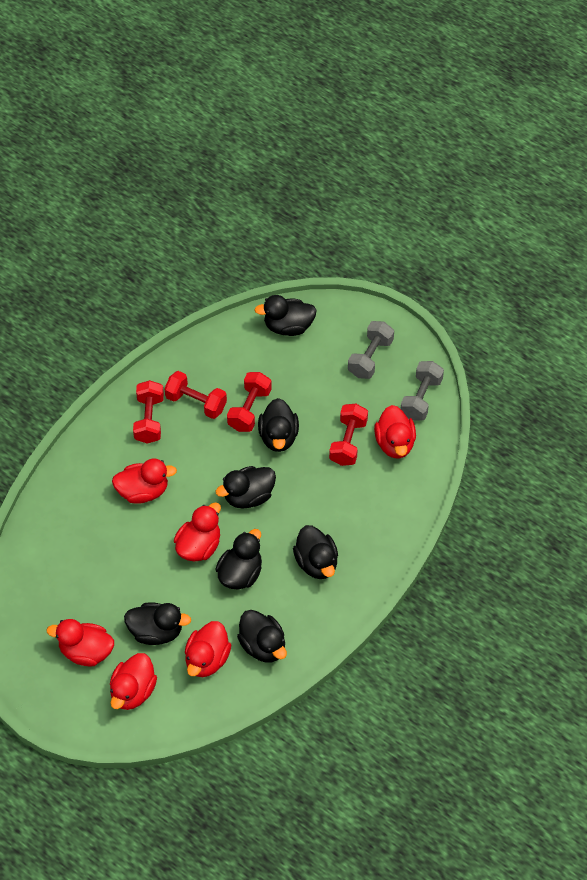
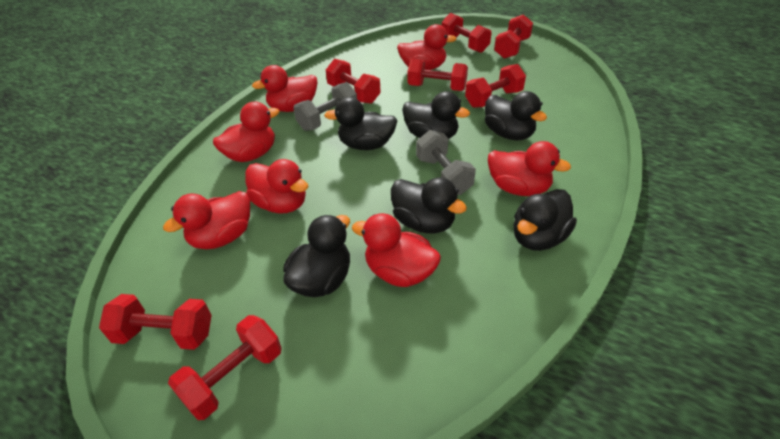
black duck: [124,602,191,645] [215,466,276,509] [215,529,262,590] [237,610,287,662] [255,295,317,336] [258,398,299,452] [293,525,338,579] = 7 -> [283,215,350,297] [324,97,398,150] [391,177,467,234] [402,91,470,139] [485,91,547,140] [513,189,577,251] = 6
red duck: [46,619,114,667] [110,653,157,710] [112,459,177,504] [174,502,221,561] [185,621,231,677] [374,405,416,458] = 6 -> [163,191,250,249] [213,101,280,162] [245,159,308,213] [252,65,317,112] [352,213,441,287] [397,24,457,70] [488,141,571,196] = 7
red dumbbell: [133,380,164,444] [164,371,227,419] [227,372,272,432] [329,404,368,466] = 4 -> [99,294,212,350] [168,315,282,420] [326,59,381,104] [408,59,468,91] [442,13,492,53] [465,64,526,108] [494,14,533,59] = 7

